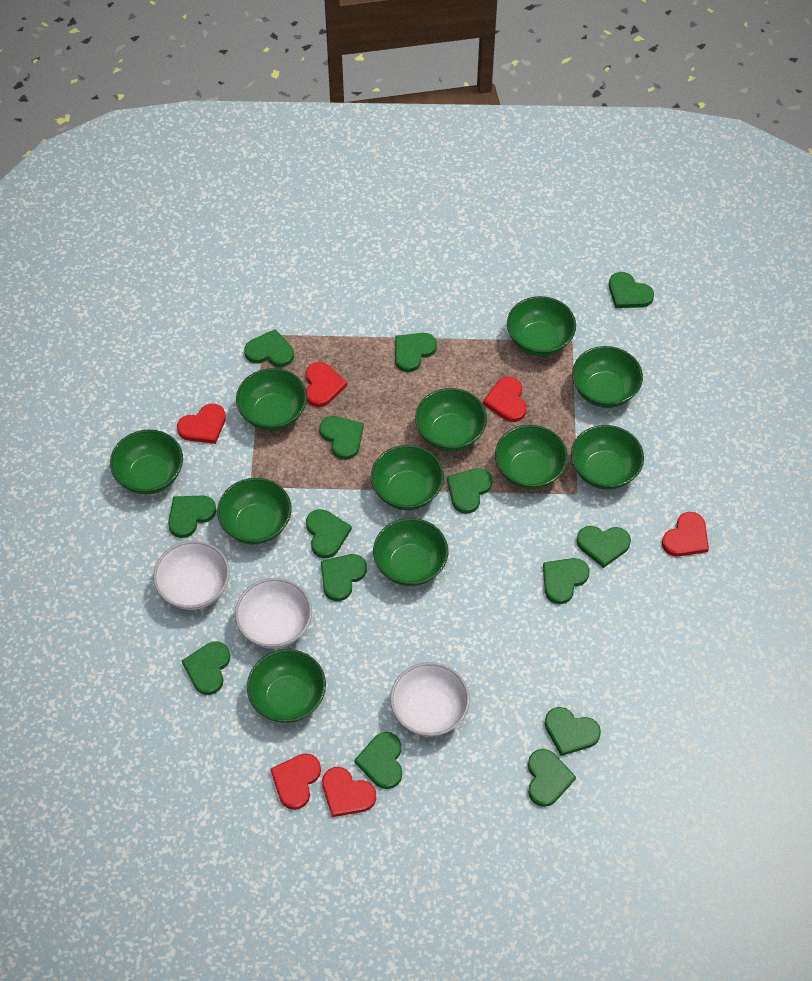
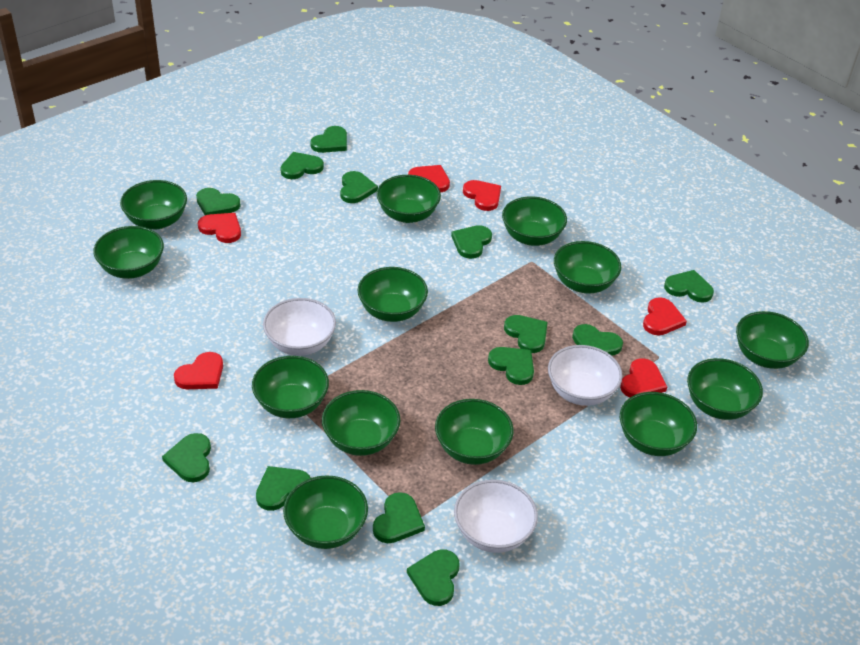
green bowl: [110,430,183,494] [217,478,292,544] [236,368,307,431] [247,649,326,723] [371,445,444,510] [373,518,448,586] [415,388,487,451] [495,425,568,490] [507,296,576,356] [571,425,644,490] [572,346,643,408] = 11 -> [93,226,164,279] [120,180,187,229] [252,356,329,418] [283,475,368,549] [322,390,401,456] [358,267,428,322] [377,175,441,223] [435,399,514,465] [502,196,567,246] [554,241,621,294] [620,392,697,456] [687,358,763,420] [736,311,809,369] = 13
green heart: [168,496,216,538] [182,642,230,695] [244,329,294,367] [306,509,352,558] [319,416,364,460] [321,554,367,601] [354,732,402,789] [395,333,437,372] [447,468,492,514] [528,749,576,807] [543,558,589,604] [544,707,601,756] [576,526,631,568] [609,272,654,308] = 14 -> [162,433,211,482] [196,188,241,215] [256,466,310,511] [280,152,324,179] [310,126,347,153] [340,171,378,203] [373,492,425,543] [407,549,460,606] [451,225,492,259] [488,347,534,385] [504,315,548,353] [572,324,623,356] [664,270,714,303] = 13

